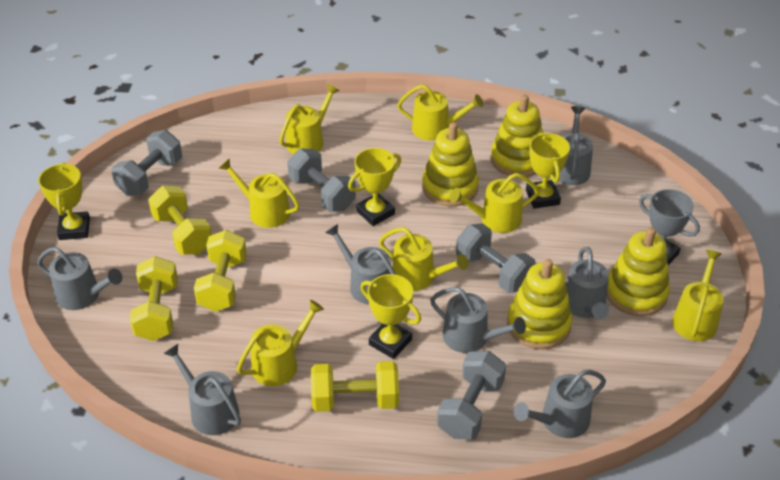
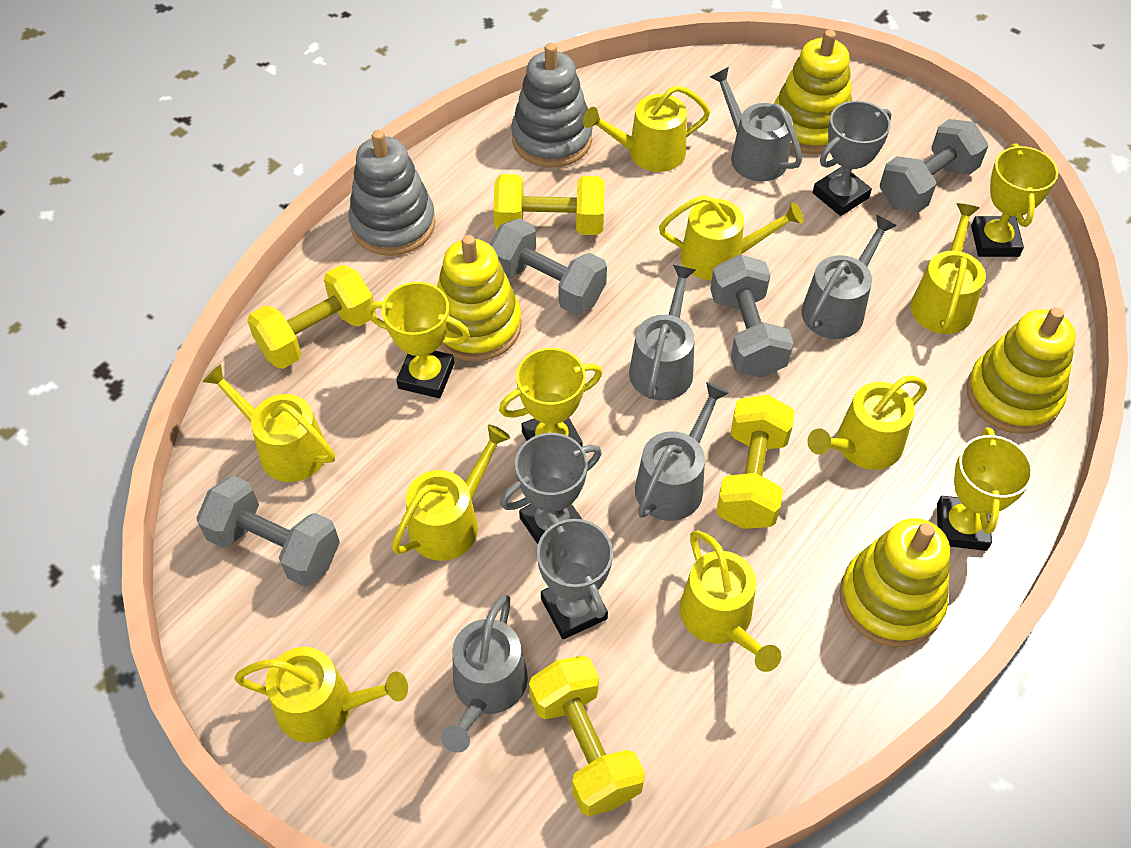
grey stacking toy: none = 0 -> [348,130,436,256] [511,43,593,167] = 2
grey trophy: [639,189,700,265] = 1 -> [500,433,602,544] [537,513,613,639] [813,101,891,216] = 3
grey watering can: [37,247,122,310] [163,344,241,435] [325,224,396,304] [430,287,526,353] [514,370,606,438] [554,106,593,185] [566,247,609,319] = 7 -> [441,595,528,753] [629,265,696,400] [635,382,729,521] [710,67,802,181] [802,215,897,339] = 5
yellow watering can: [219,159,299,228] [237,300,324,386] [279,84,340,154] [379,227,468,291] [397,84,484,141] [450,173,539,233] [672,250,724,341] = 7 -> [203,364,335,482] [234,647,408,743] [392,425,510,561] [583,85,710,172] [659,195,804,280] [680,530,781,672] [807,376,927,470] [911,203,986,334] = 8

